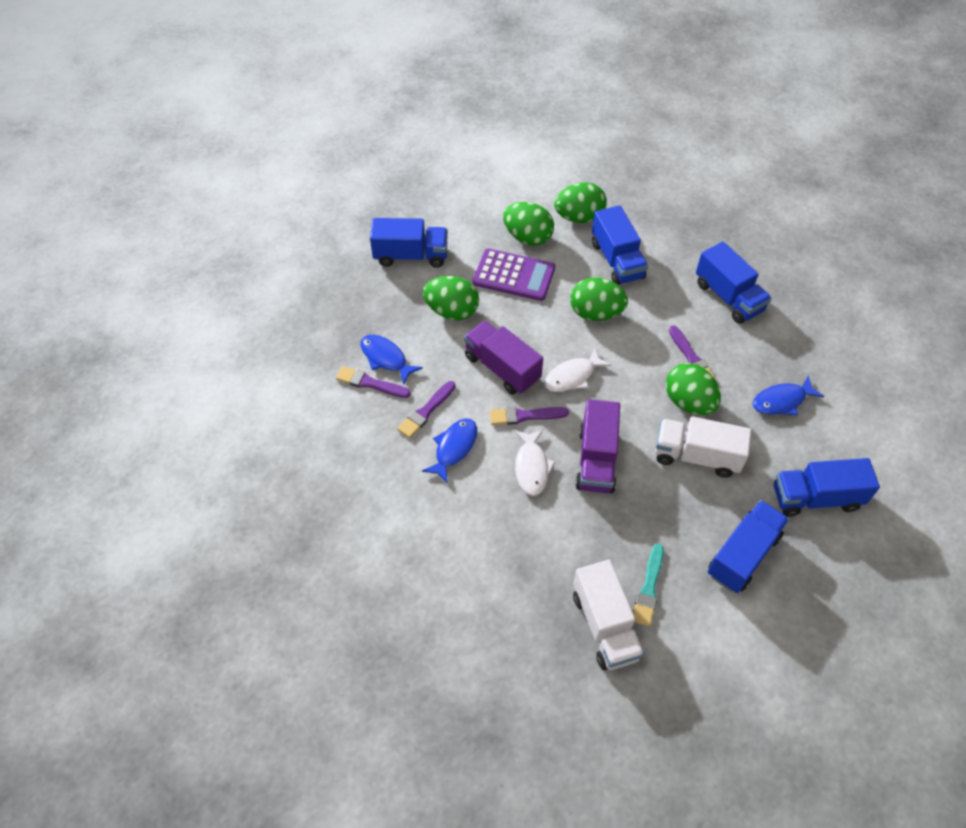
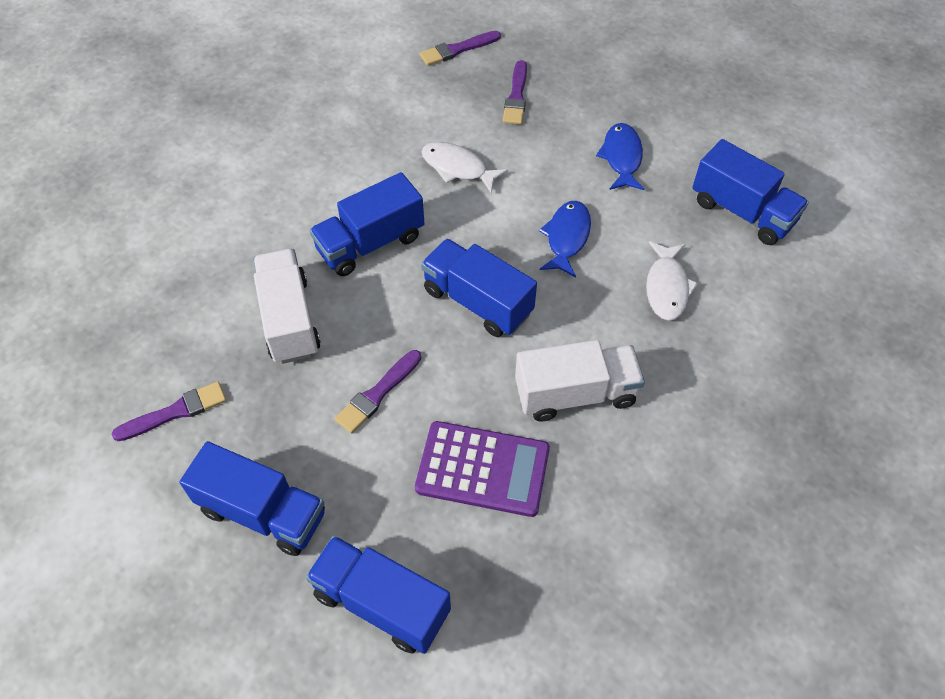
blue fish: [360,335,423,385] [422,418,477,484] [753,375,824,416] = 3 -> [539,201,591,278] [596,123,644,190] = 2
green egg: [423,276,479,320] [503,202,554,246] [554,182,607,223] [570,277,628,321] [666,363,721,415] = 5 -> none = 0
purple truck: [464,321,543,395] [575,399,620,493] = 2 -> none = 0
turquoise brush: [633,544,664,626] = 1 -> none = 0

